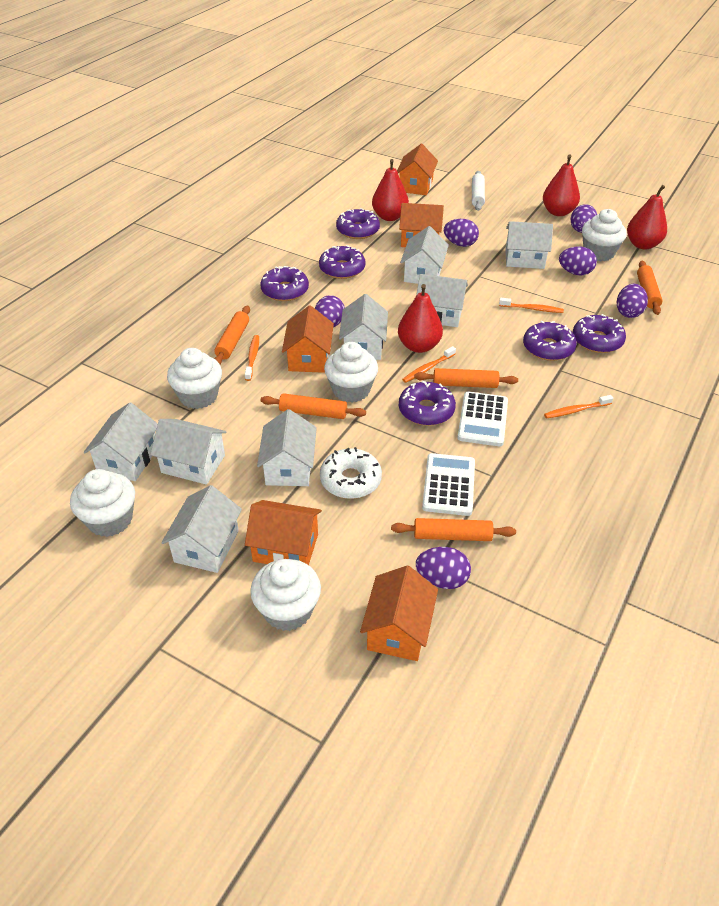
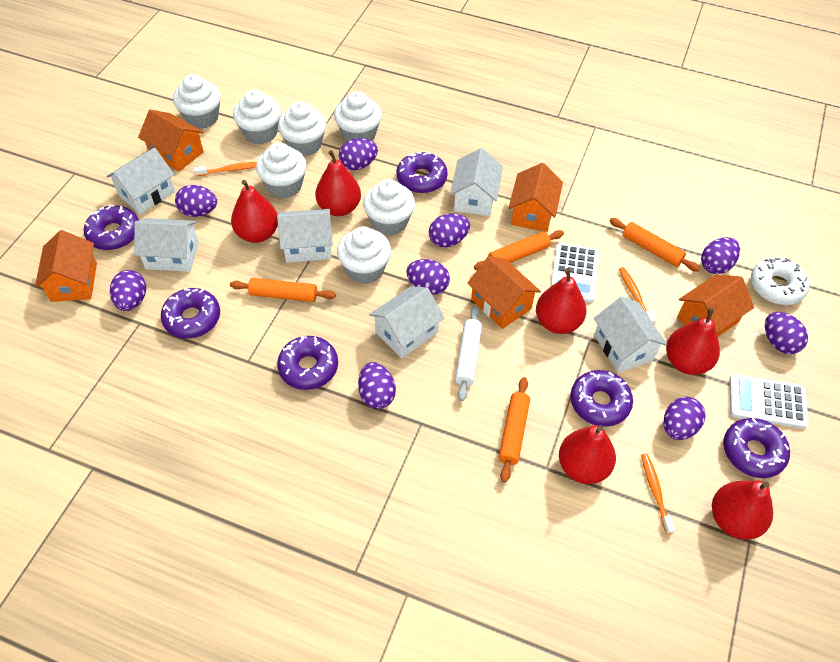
orange rolling pin: [214,306,250,364] [261,393,366,419] [391,518,516,541] [414,368,518,388] [637,261,662,315] = 5 -> [230,278,336,302] [474,230,564,270] [499,377,530,483] [609,218,700,272] = 4
orange toothbrush: [245,335,259,381] [402,346,456,383] [499,298,564,313] [544,395,613,419] = 4 -> [194,162,257,176] [619,267,656,324] [641,453,675,534] = 3
purple egg: [315,296,345,328] [416,547,471,589] [444,219,479,247] [559,247,597,275] [571,204,597,233] [617,284,648,318] = 6 -> [110,270,146,311] [175,185,217,217] [339,138,378,170] [358,362,396,409] [406,259,450,295] [429,214,470,248] [664,397,706,440] [701,237,740,274] [765,312,808,354] = 9
red pear: [372,159,409,221] [398,284,443,353] [543,155,580,216] [627,185,667,249] = 4 -> [231,180,278,243] [315,150,361,216] [536,268,586,334] [559,425,616,484] [666,308,720,375] [712,480,773,539] = 6
white cupcake: [70,469,135,537] [167,348,222,409] [250,559,321,631] [324,342,378,402] [582,209,627,261] = 5 -> [173,74,221,129] [233,89,281,144] [256,142,307,198] [278,101,326,156] [334,91,382,142] [337,226,391,284] [363,179,415,235] = 7
white house: [84,402,158,481] [150,419,227,485] [161,485,242,573] [257,409,317,486] [339,294,388,360] [400,226,449,284] [416,274,468,327] [505,221,553,269] = 8 -> [106,148,175,214] [134,218,199,272] [277,209,333,263] [369,286,445,358] [450,148,503,216] [594,297,667,373] = 6

